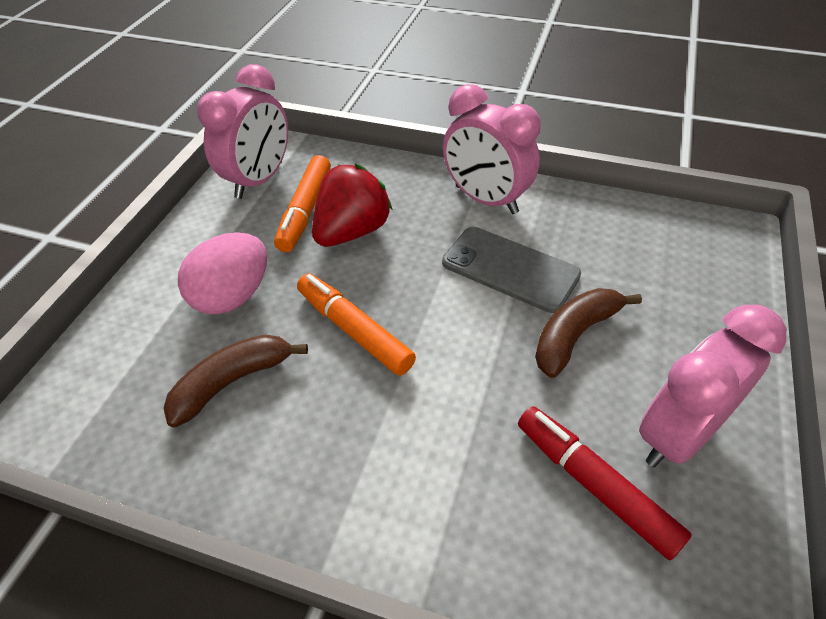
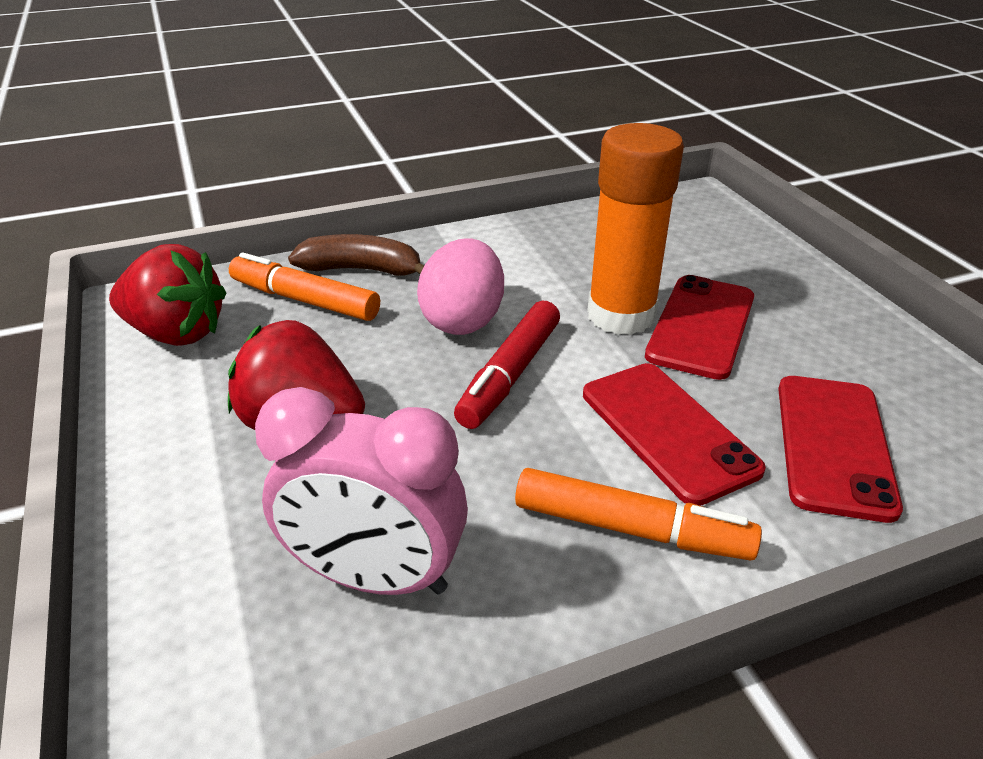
brown banana: [163,334,308,427] [535,288,642,378] = 2 -> [288,234,424,276] = 1
grey phone: [442,227,581,313] = 1 -> none = 0
orange glue stick: none = 0 -> [587,123,684,335] = 1
pink clock: [197,64,288,199] [443,84,541,214] [639,305,786,467] = 3 -> [255,387,468,595] = 1
red phone: none = 0 -> [583,363,766,506] [645,275,754,380] [778,376,903,523] = 3
red strawberry: [312,164,393,247] = 1 -> [109,244,226,346] [228,320,365,430] = 2

